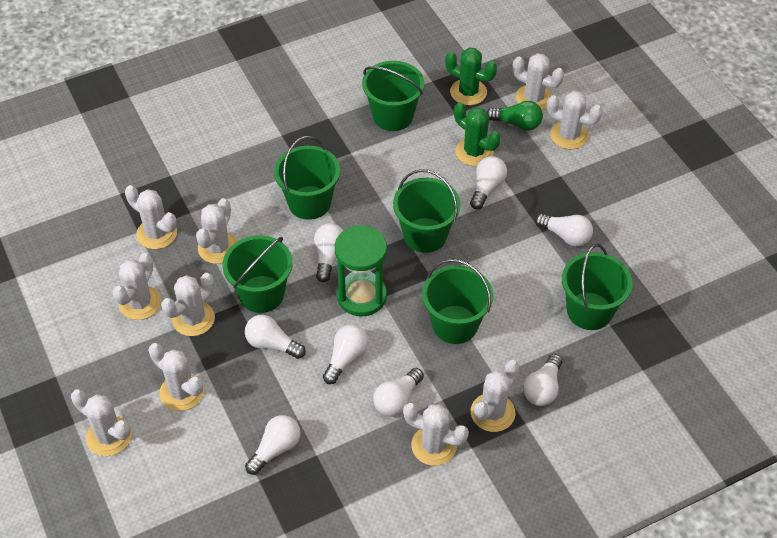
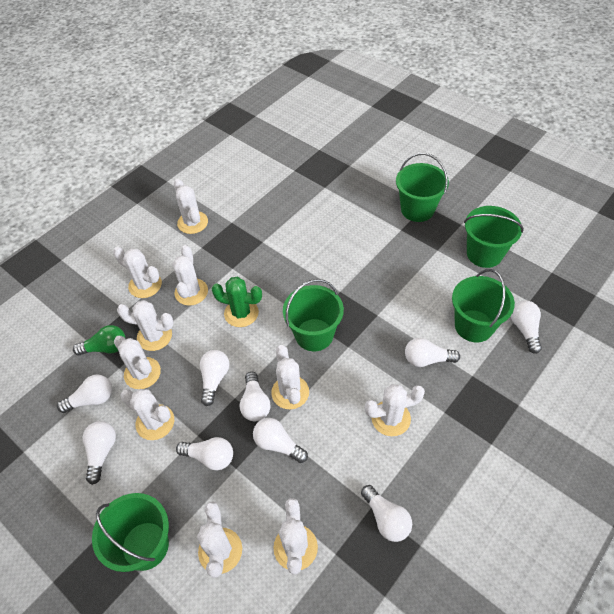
green bucket: [223,235,293,313] [274,136,340,220] [362,61,425,131] [393,169,460,253] [422,259,493,344] [562,244,633,330] = 6 -> [92,493,169,572] [283,279,344,351] [396,153,449,222] [452,269,515,342] [464,206,524,268] = 5
green cactus: [445,48,497,105] [454,102,500,166] = 2 -> [212,277,262,327] = 1
green hourglass: [335,225,387,316] = 1 -> none = 0
white light bulb: [245,315,306,359] [245,415,301,475] [314,223,344,282] [323,325,368,384] [373,368,424,417] [470,156,507,209] [523,354,562,406] [535,214,593,247] = 8 -> [57,375,112,413] [83,421,116,485] [176,437,233,471] [200,350,230,406] [240,372,270,421] [253,418,308,463] [361,485,412,542] [405,338,460,367] [511,301,542,354] = 9

